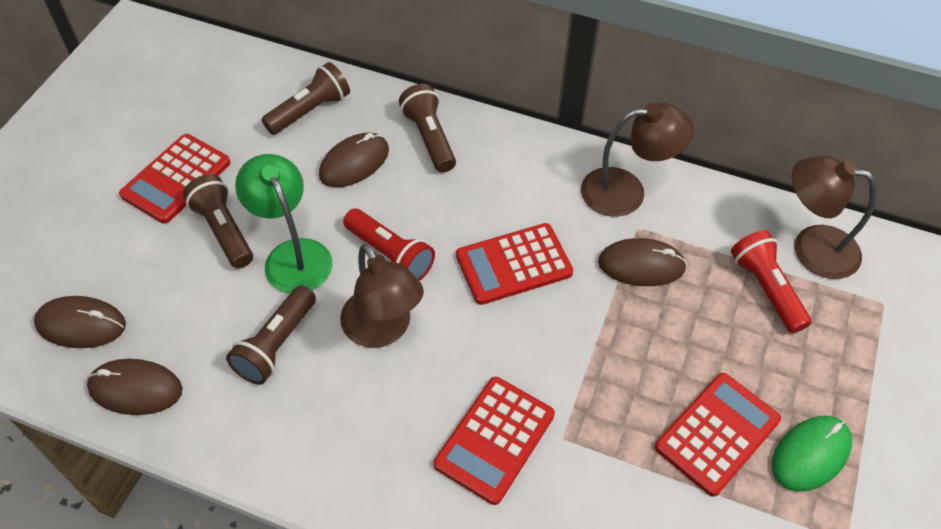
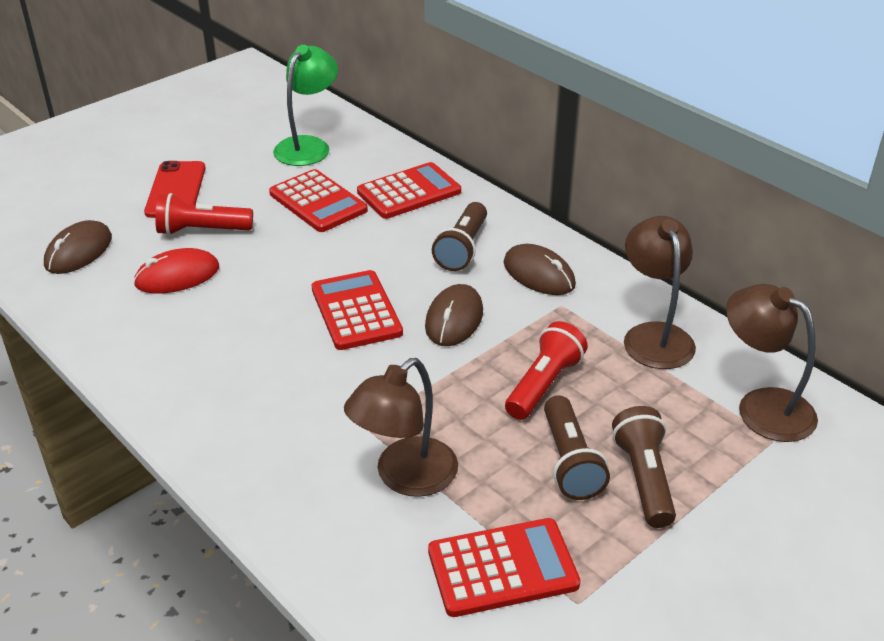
brown flashlight: [183,174,253,268] [226,285,316,385] [261,62,350,135] [399,84,456,173] = 4 -> [432,202,487,271] [544,395,610,500] [612,406,676,528] = 3
brown mouse: [34,296,126,348] [87,359,183,415] [319,133,389,187] [598,238,687,286] = 4 -> [44,220,112,274] [425,284,483,346] [504,244,576,295] = 3
green mouse: [772,416,852,491] = 1 -> none = 0
red mouse: none = 0 -> [133,248,219,294] = 1
red phone: none = 0 -> [144,161,206,218] = 1

